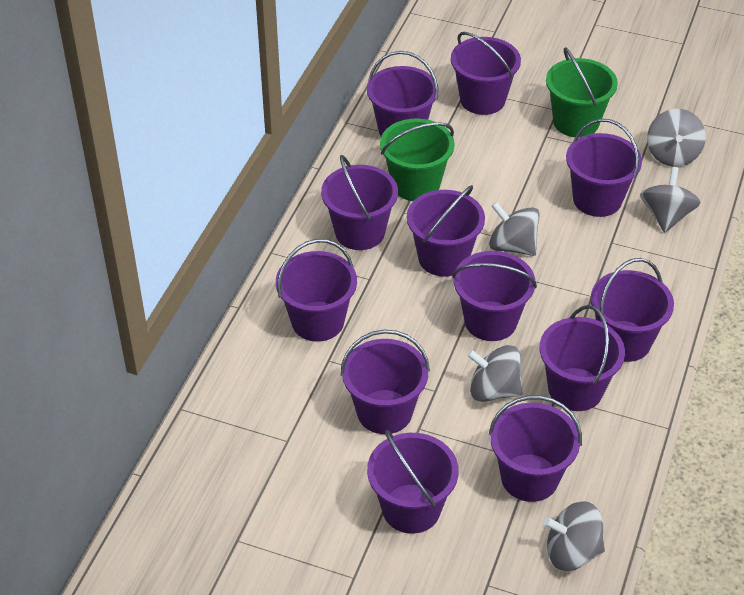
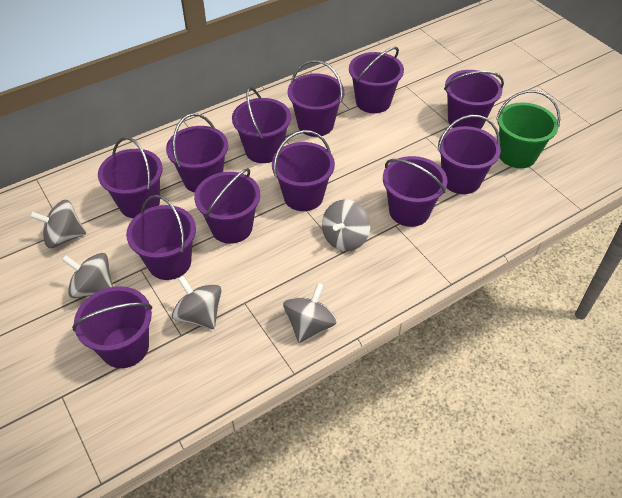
green bucket: [380,118,455,201] [546,47,618,138] = 2 -> [496,90,560,168] = 1

